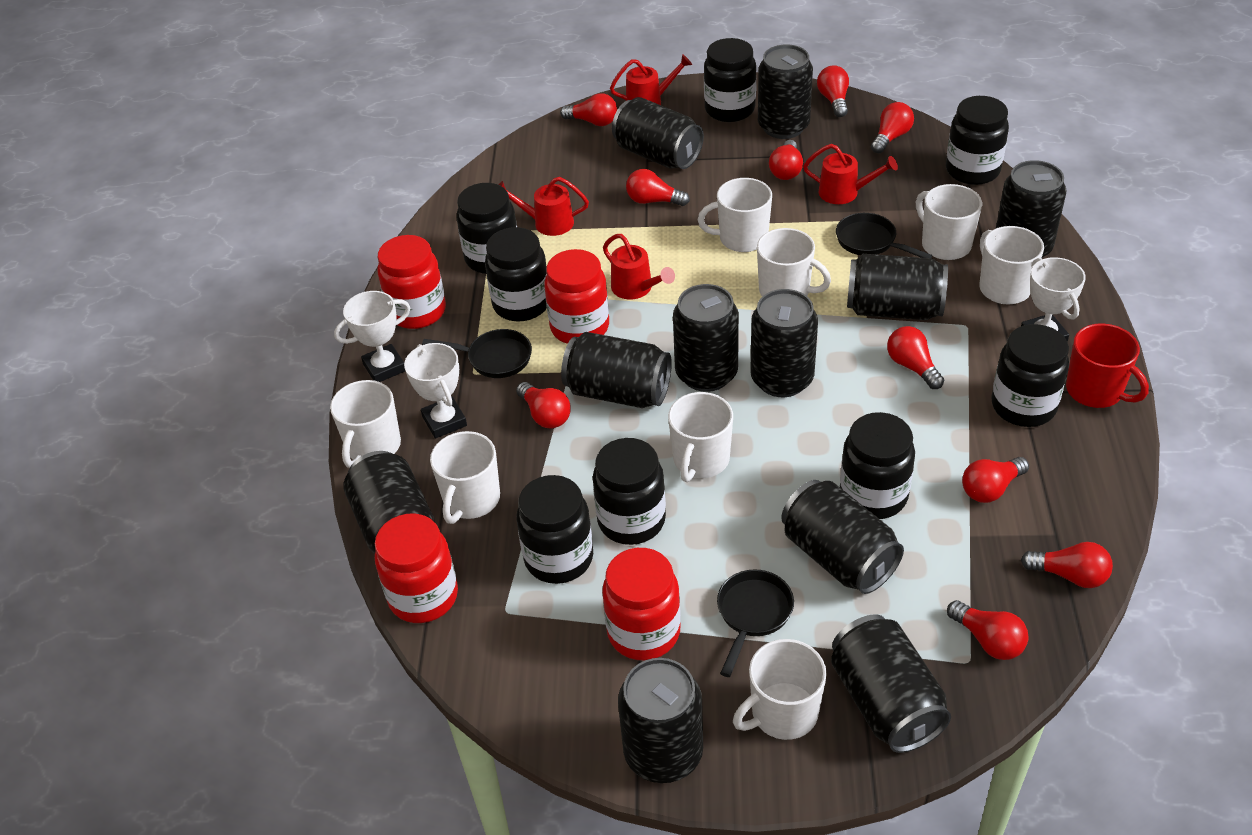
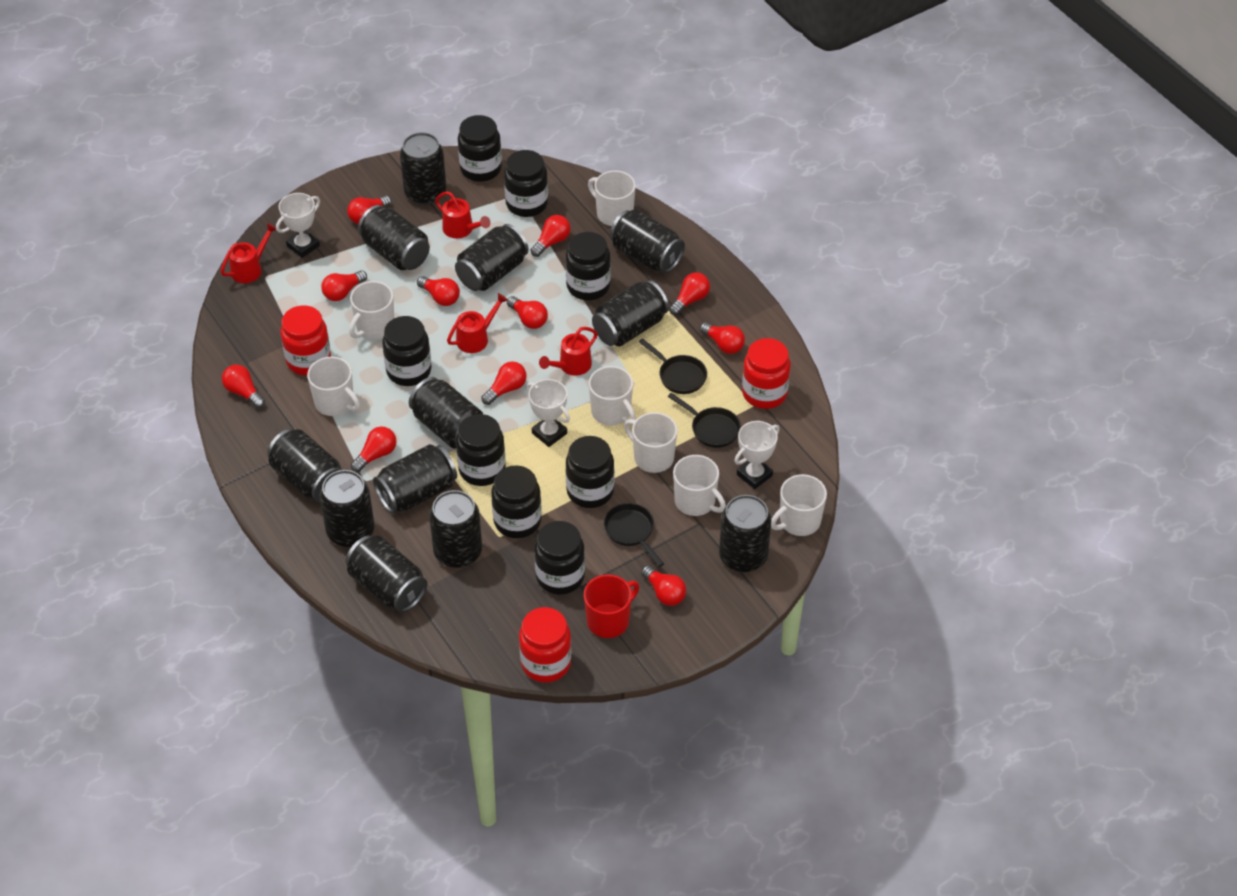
black can: [343,451,435,554] [561,332,672,408] [612,97,704,169] [618,658,703,783] [673,284,739,392] [750,289,818,397] [758,44,813,139] [781,480,904,594] [831,614,951,753] [847,254,948,320] [996,160,1067,259] = 11 -> [267,429,342,503] [320,470,374,547] [346,535,428,613] [358,205,430,270] [373,444,457,514] [400,132,446,205] [409,377,483,449] [429,490,482,568] [455,224,528,291] [592,280,669,346] [610,210,685,273] [719,495,772,573] = 12
red jar: [375,514,458,623] [378,235,446,329] [544,249,609,344] [602,548,681,660] = 4 -> [281,305,331,375] [519,607,572,683] [742,338,791,409] = 3
red light bulb: [516,382,571,428] [560,93,617,126] [626,169,690,206] [769,140,803,180] [817,65,849,117] [871,102,914,153] [887,326,944,389] [947,600,1029,660] [962,457,1029,503] [1021,542,1113,588] = 10 -> [222,364,265,408] [321,270,367,301] [347,195,391,224] [351,427,396,472] [417,276,460,306] [481,361,527,405] [507,296,548,329] [531,215,571,257] [641,565,686,606] [669,272,710,315] [700,322,745,354] = 11
white mug: [330,380,401,468] [430,431,500,524] [668,392,733,482] [698,178,772,252] [733,639,827,740] [757,228,831,296] [916,184,982,260] [979,226,1044,305] = 8 -> [307,357,360,416] [349,281,394,339] [588,170,636,226] [589,366,636,426] [624,412,678,473] [673,455,726,516] [771,474,827,536] = 7

